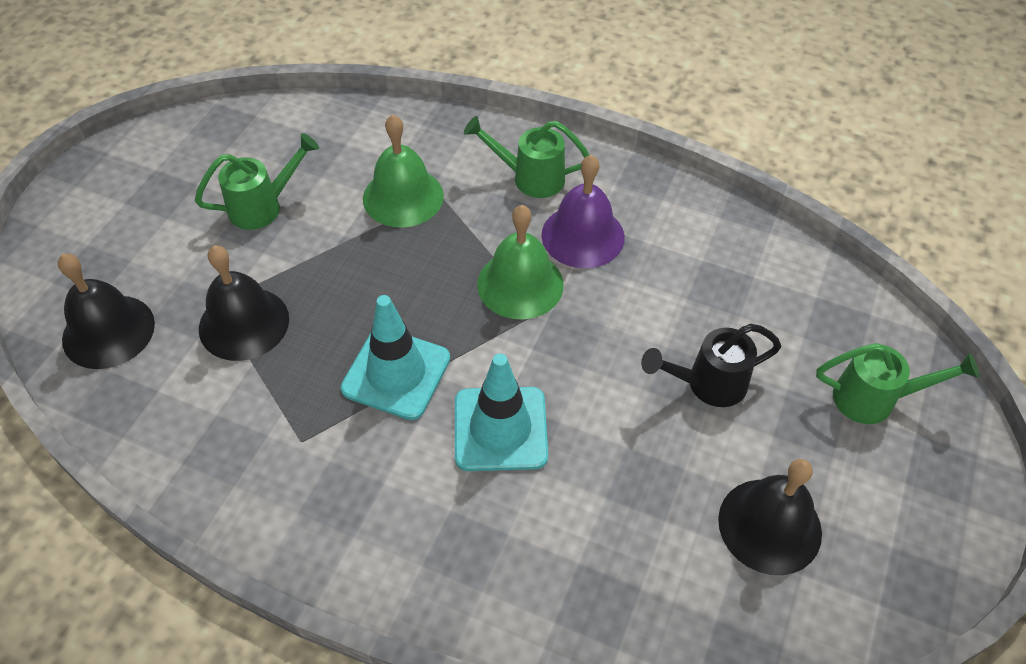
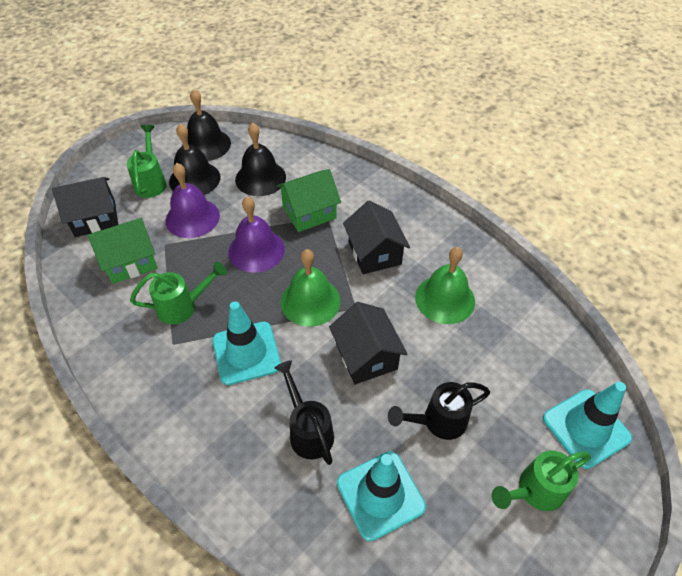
black house: none = 0 -> [52,177,118,237] [329,302,408,385] [343,200,410,274] = 3
black watering can: [641,324,781,407] = 1 -> [274,360,334,465] [388,382,490,440] = 2
green house: none = 0 -> [88,218,158,284] [276,169,341,232] = 2
purple bell: [541,155,625,268] = 1 -> [166,163,220,238] [229,196,285,273] = 2
turquoise traffic cone: [341,295,450,420] [455,353,548,471] = 2 -> [212,301,281,385] [337,451,426,541] [543,382,632,469] = 3

